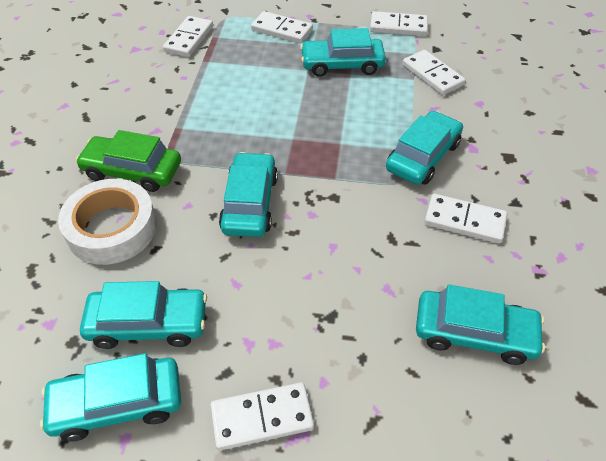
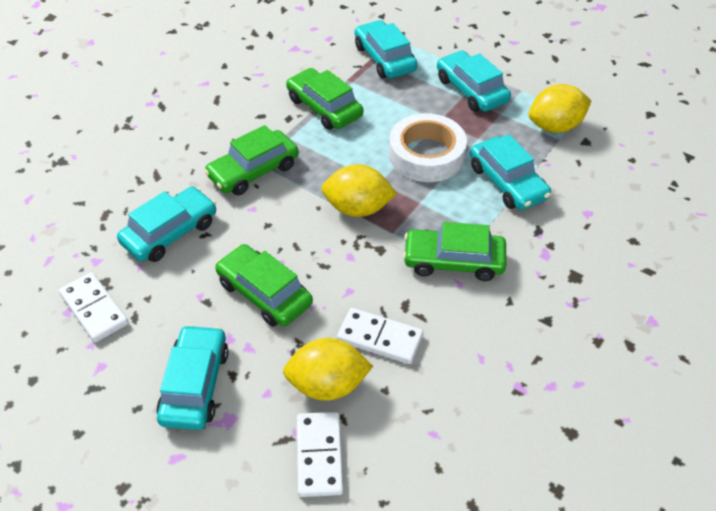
green car: [76,130,181,192] = 1 -> [204,125,299,195] [215,244,313,327] [286,68,363,130] [403,222,506,281] = 4
turquoise car: [40,353,181,442] [80,281,207,349] [219,152,278,237] [300,28,386,77] [386,111,463,185] [416,284,545,365] = 6 -> [117,187,216,262] [156,325,229,430] [355,20,418,78] [437,50,511,112] [470,134,551,210] = 5
white domino: [163,16,213,57] [210,382,314,450] [251,11,313,43] [370,11,428,36] [402,50,466,95] [424,194,507,244] = 6 -> [59,272,129,342] [297,412,343,497] [337,308,423,364] = 3
yellow lemon: none = 0 -> [283,338,373,401] [321,164,397,217] [528,84,591,133] = 3

